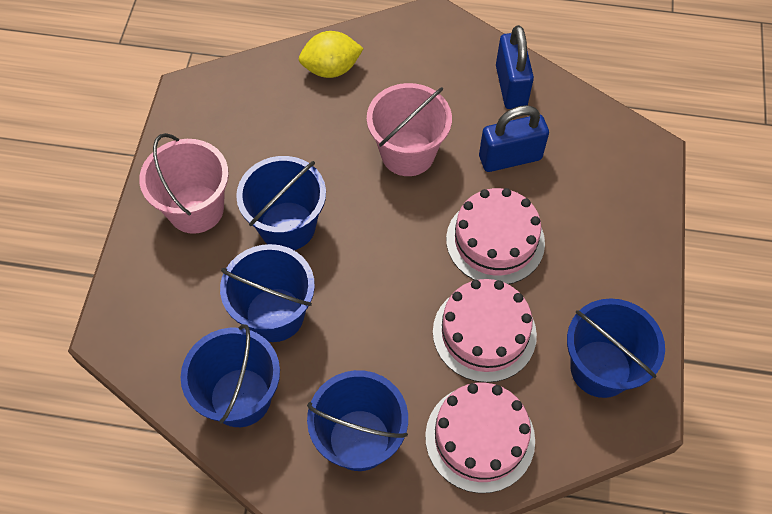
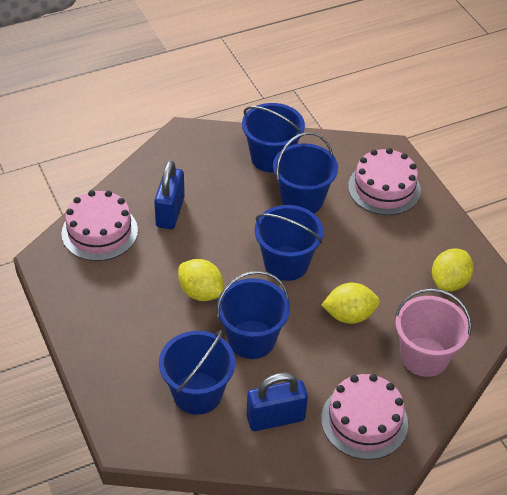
pink bucket: [139,133,229,234] [367,83,452,176] = 2 -> [395,288,472,377] = 1
yellow lemon: [299,31,364,78] = 1 -> [178,259,224,301] [321,283,380,324] [432,248,474,291] = 3

